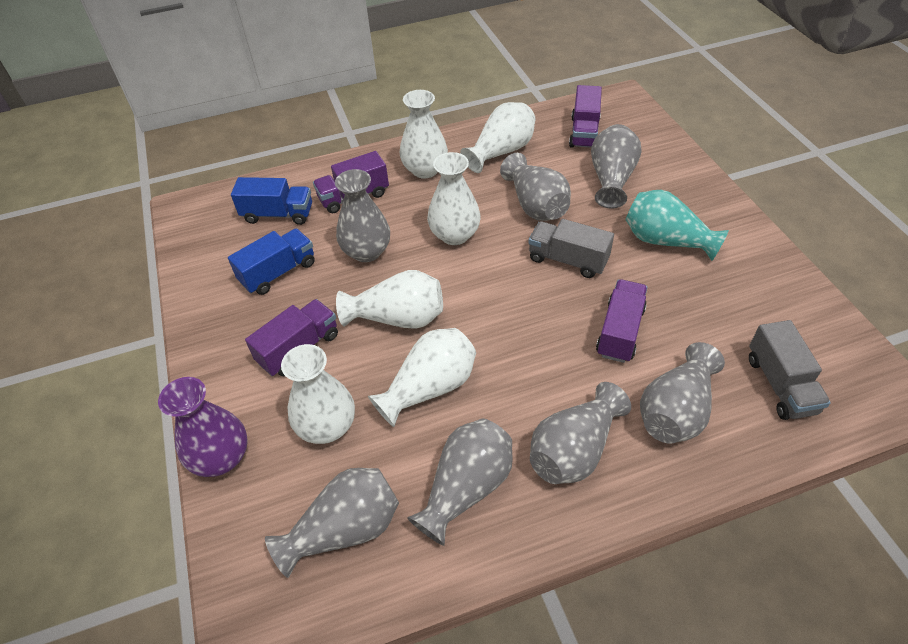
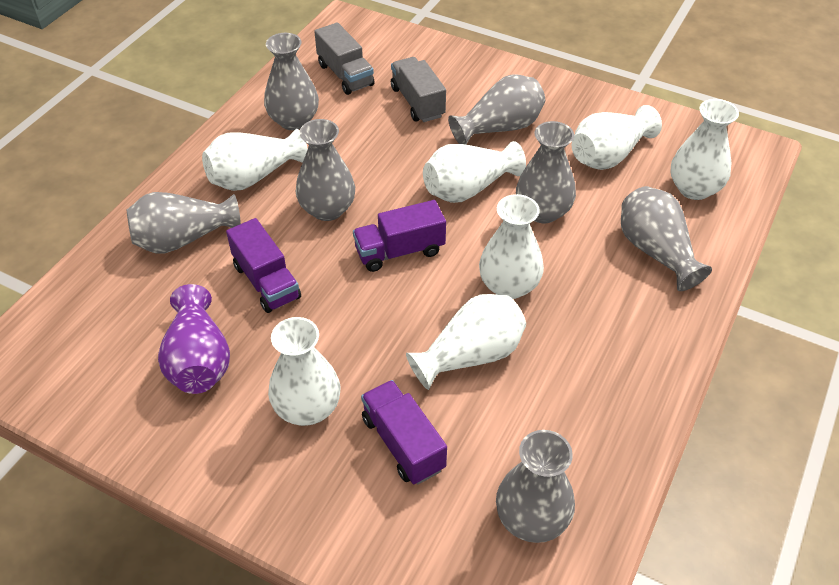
blue truck: [228,229,315,295] [231,177,312,225] = 2 -> none = 0
purple truck: [245,299,338,376] [313,151,389,213] [569,85,602,148] [596,279,648,363] = 4 -> [226,218,301,313] [353,200,446,272] [361,380,447,484] = 3
turquoise vase: [626,190,729,261] = 1 -> none = 0
white vase: [281,344,355,444] [336,270,443,329] [368,328,476,427] [400,90,448,179] [427,152,480,245] [460,102,536,173] = 6 -> [202,129,308,191] [268,317,341,426] [406,294,526,390] [423,141,526,203] [479,194,544,299] [572,105,662,170] [670,99,739,200] = 7

